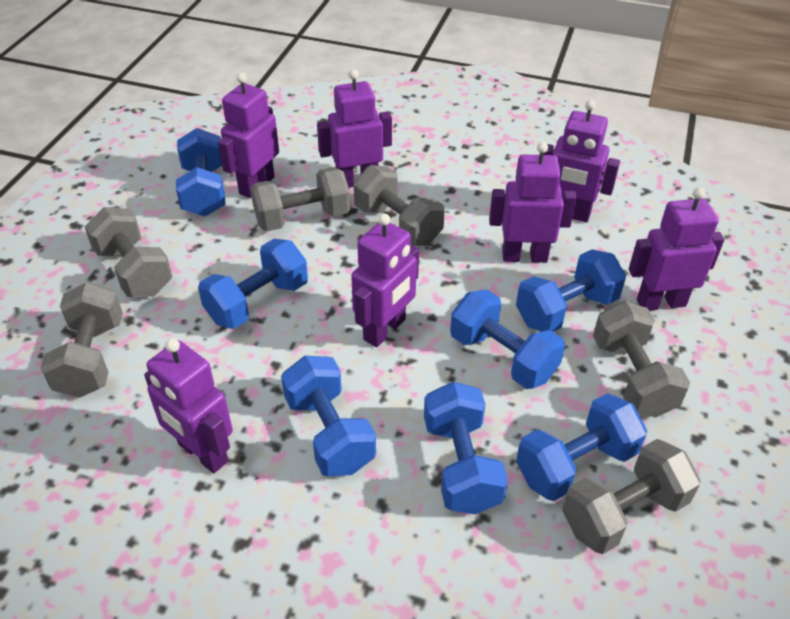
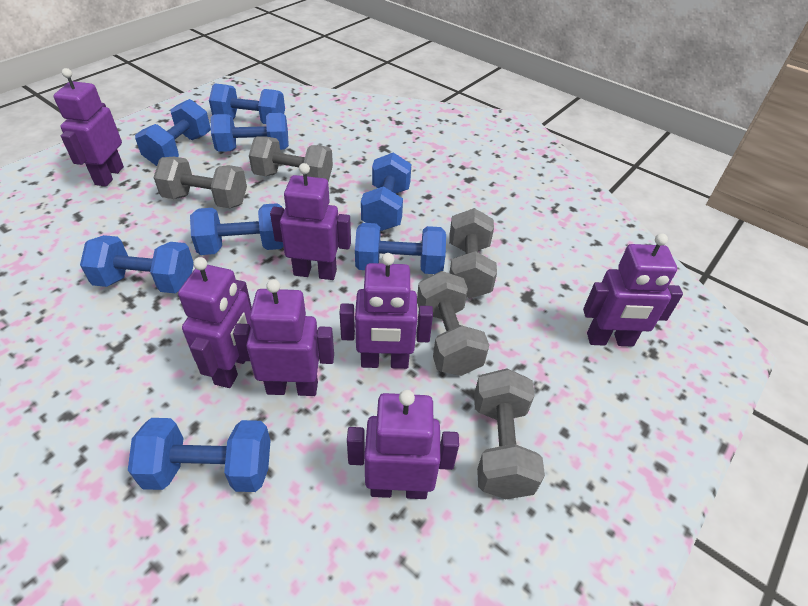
blue dumbbell: [176,128,225,216] [198,239,308,329] [281,356,376,476] [424,382,508,514] [450,289,565,389] [516,249,626,332] [516,393,647,501] = 7 -> [80,235,193,293] [128,418,271,492] [135,99,211,166] [190,203,283,255] [209,83,285,124] [211,113,289,152] [355,223,446,274] [361,153,411,231] = 8
grey dumbbell: [41,282,123,398] [85,207,172,297] [250,167,351,231] [354,165,445,246] [562,439,700,554] [593,301,690,418] = 6 -> [153,157,247,208] [249,136,333,182] [417,271,489,376] [449,208,497,299] [474,368,545,499] = 5

